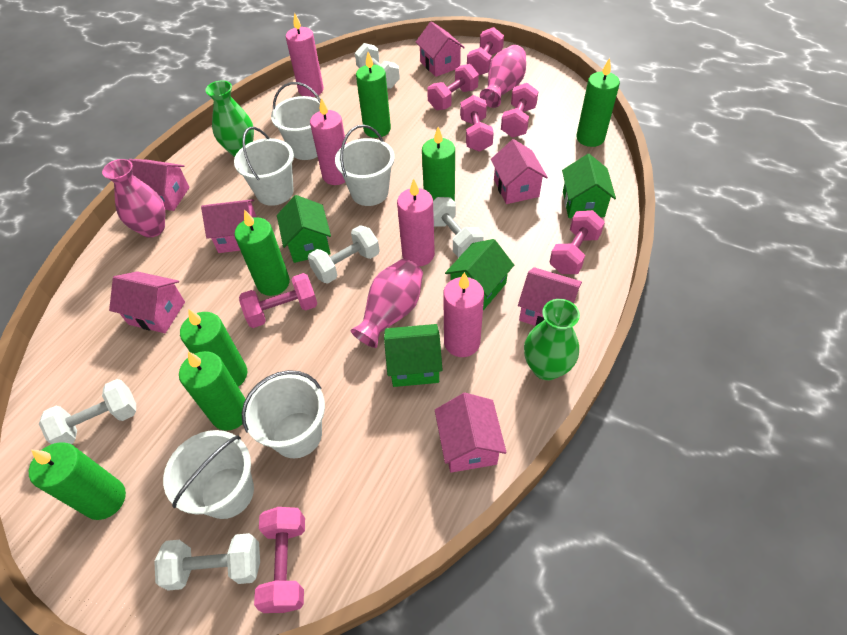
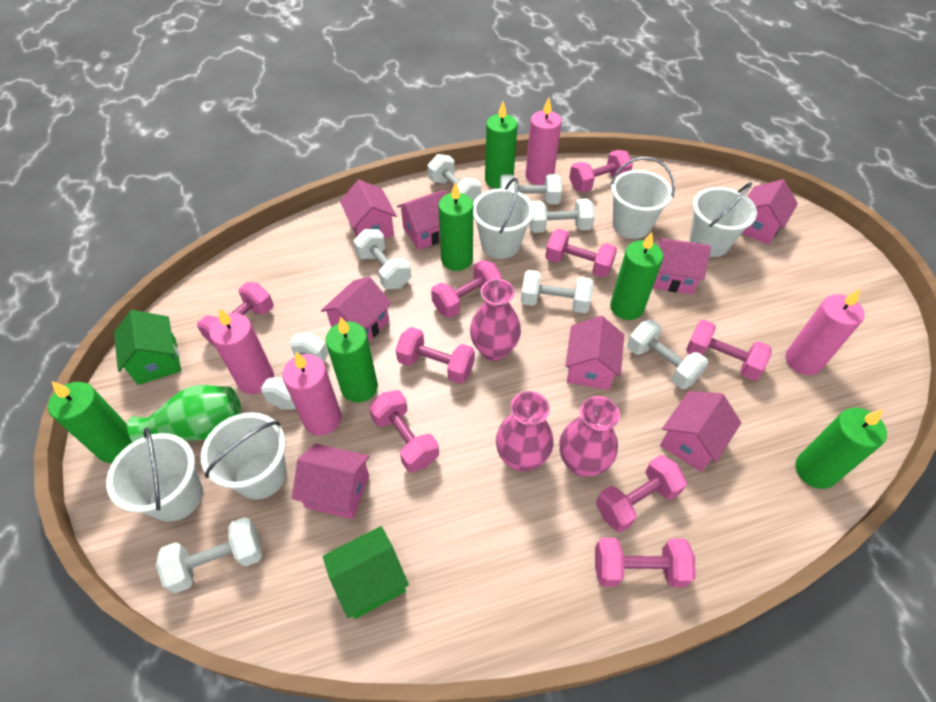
green candle: [29,442,126,520] [179,351,246,431] [180,309,247,387] [234,209,290,296] [356,52,391,138] [422,127,455,202] [576,58,620,147] = 7 -> [48,381,132,463] [325,317,378,402] [438,182,473,271] [485,102,517,189] [610,232,663,320] [795,408,887,489] = 6
green house: [277,195,331,263] [384,324,443,387] [445,239,514,310] [562,154,616,218] = 4 -> [114,310,181,385] [323,526,409,619] = 2
green vase: [205,80,254,157] [524,299,580,380] = 2 -> [127,385,241,442] = 1
pink dumbbell: [239,273,317,328] [254,507,305,613] [427,64,479,110] [460,95,494,152] [467,27,504,75] [501,83,538,138] [549,210,605,274] = 7 -> [197,282,273,347] [369,390,439,472] [396,327,475,384] [431,260,502,318] [545,229,617,278] [569,150,633,192] [595,538,696,587] [596,455,687,532] [686,320,772,381] = 9
pink house: [109,271,185,333] [128,159,189,211] [201,199,257,253] [416,21,465,77] [435,393,507,473] [491,139,548,204] [518,267,582,326] = 7 -> [292,444,370,519] [321,277,392,342] [340,180,397,239] [397,190,447,250] [565,316,624,390] [653,238,711,295] [660,391,741,472] [742,179,798,245] = 8
white dumbbell: [39,379,136,444] [154,533,260,591] [308,225,380,284] [355,43,400,89] [433,197,484,258] = 5 -> [156,517,262,593] [261,332,328,410] [353,229,411,289] [428,154,481,202] [500,174,562,204] [521,270,593,313] [529,198,595,233] [627,319,708,389] = 8

